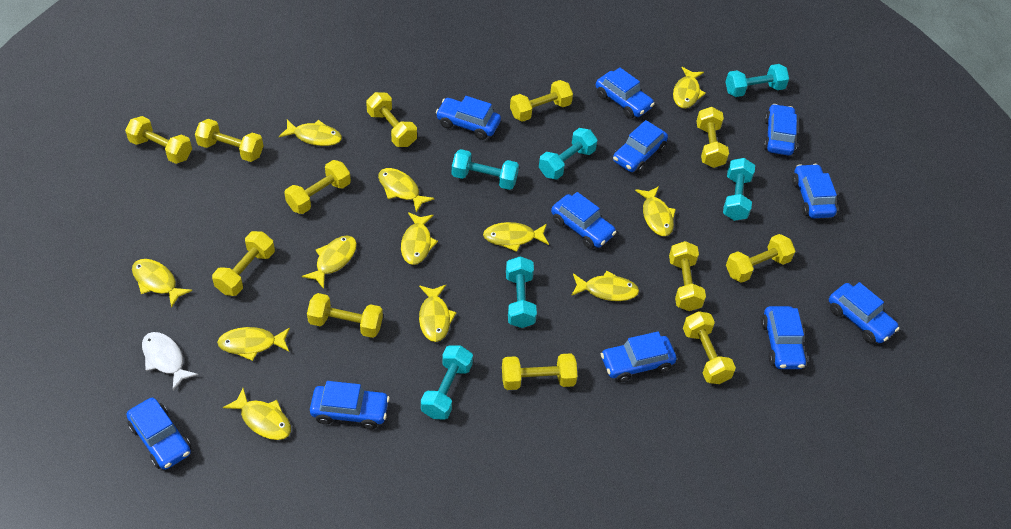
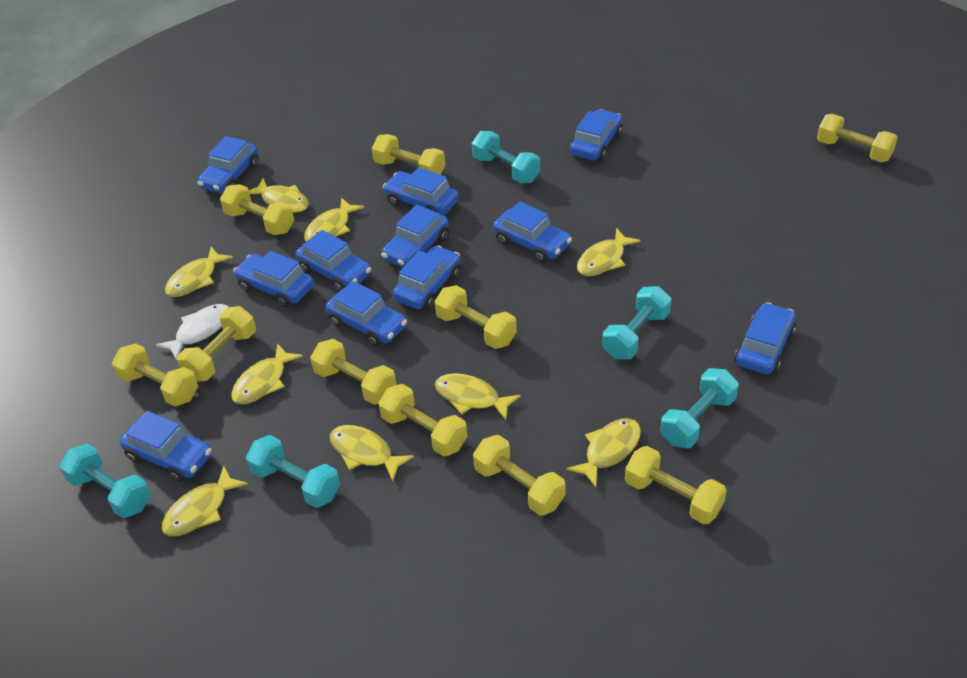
turquoise dumbbell: [421,345,473,420] [452,149,519,190] [506,256,537,328] [539,128,598,180] [723,158,755,221] [725,64,789,97] = 6 -> [59,443,151,518] [246,435,340,508] [472,131,540,183] [602,286,671,359] [660,368,739,448] = 5
yellow dumbbell: [125,116,192,164] [195,119,263,162] [212,231,275,296] [284,160,351,214] [307,293,383,338] [366,92,417,147] [502,353,577,390] [510,80,573,122] [669,241,706,311] [683,311,736,384] [696,107,729,168] [726,234,795,283] = 12 -> [112,343,198,407] [177,306,256,382] [220,184,294,235] [310,339,396,405] [372,134,445,175] [378,384,467,457] [434,285,517,349] [473,435,565,516] [625,446,727,524] [817,114,898,162] = 10
yellow fish: [132,259,192,308] [217,327,290,361] [223,388,291,440] [279,120,342,146] [302,235,357,289] [378,168,434,213] [401,212,438,265] [419,285,457,342] [483,222,549,252] [571,271,639,301] [635,186,676,236] [673,67,706,108] = 12 -> [161,466,248,536] [165,247,233,297] [231,343,303,404] [249,178,309,213] [304,197,365,242] [330,425,414,481] [435,373,521,420] [567,418,641,487] [577,228,641,276] = 9

